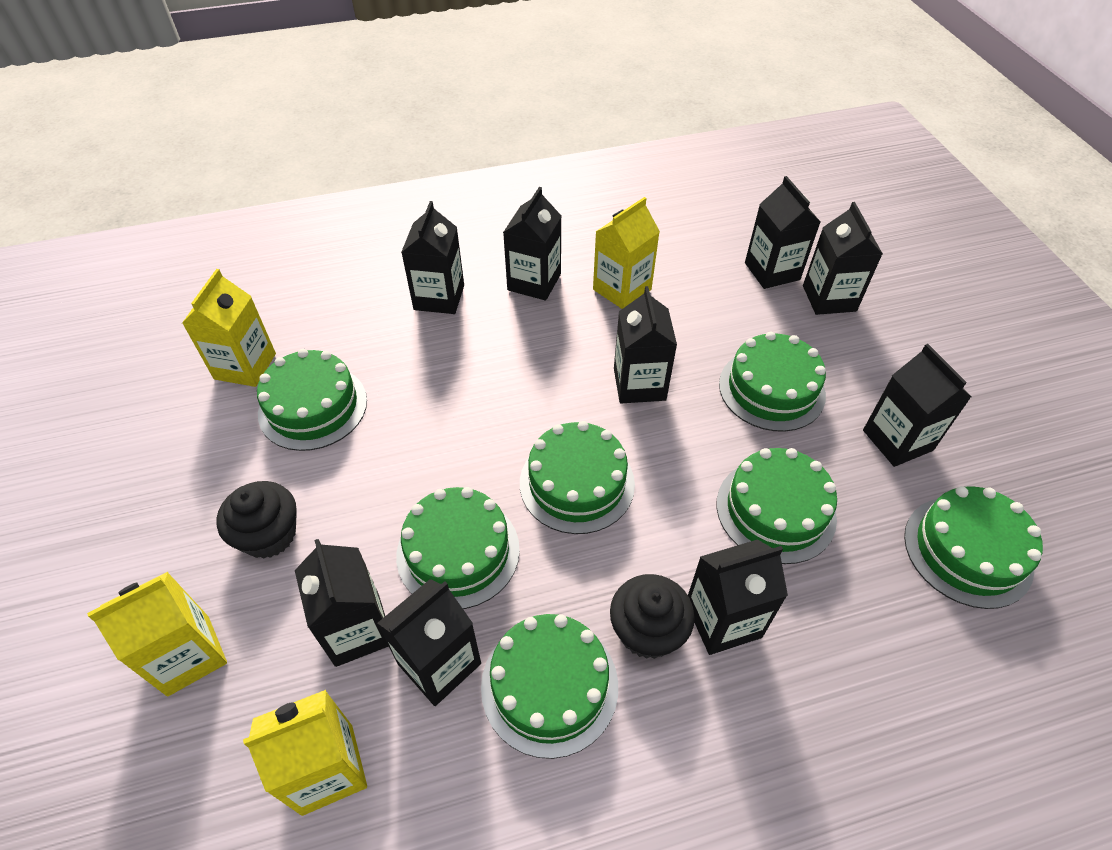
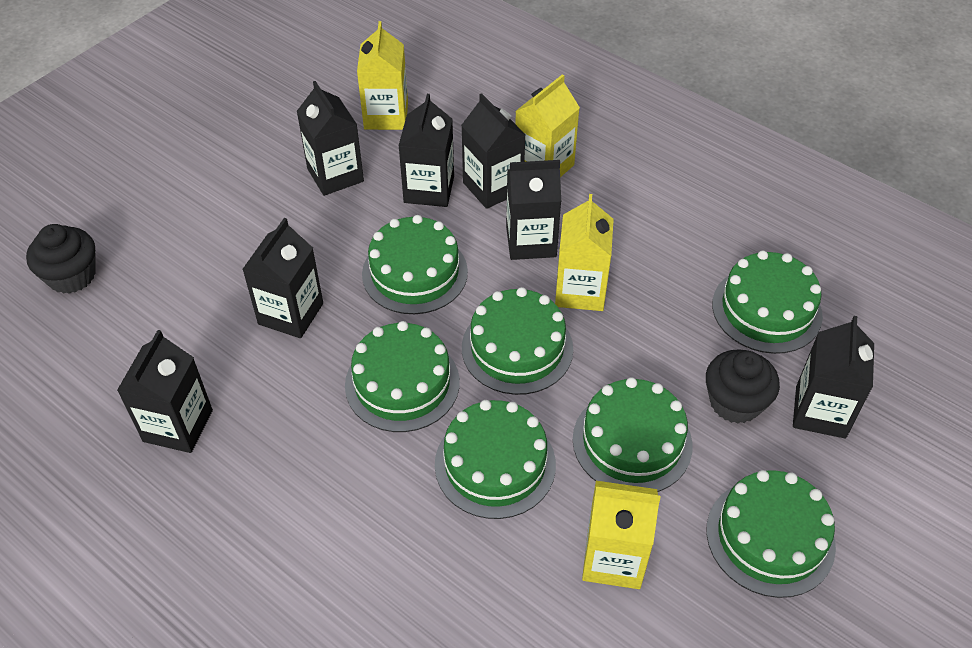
black carton: [295,539,389,667] [377,579,481,706] [401,201,464,314] [503,187,561,300] [614,286,677,403] [688,539,788,655] [745,176,820,289] [803,202,883,315] [863,344,971,467] = 9 -> [117,330,213,453] [242,218,323,338] [297,81,364,196] [398,94,454,207] [461,94,526,209] [506,160,561,260] [793,316,874,439] = 7

